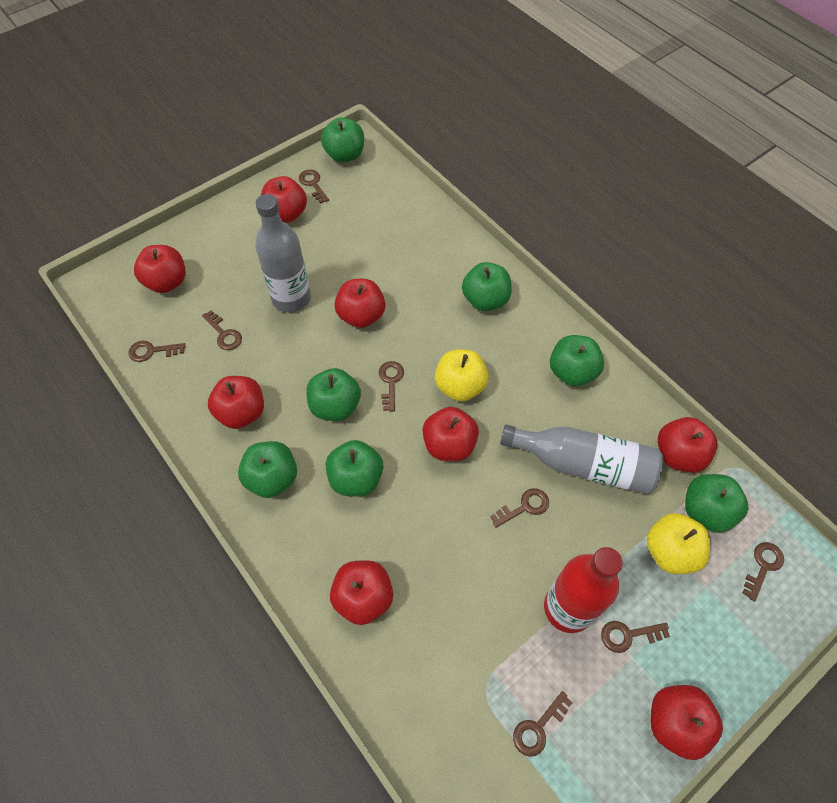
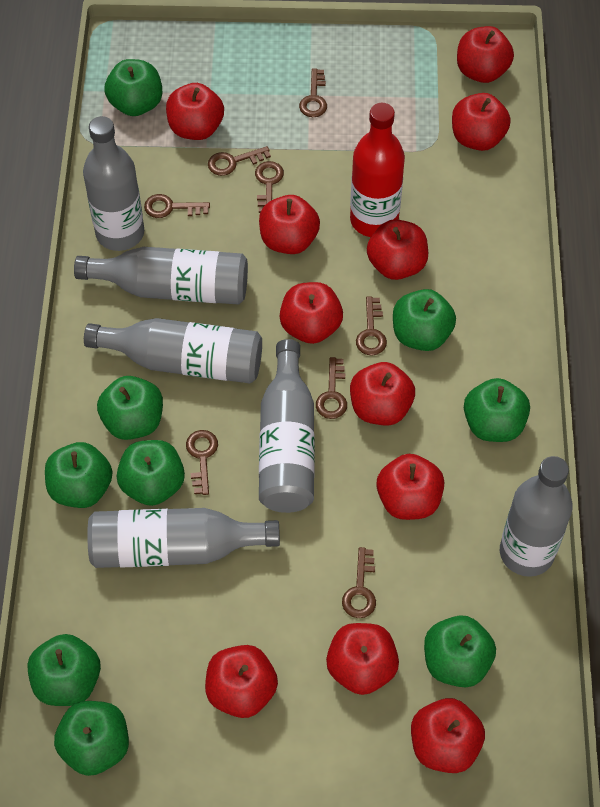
green apple: [238,441,297,498] [306,368,361,421] [321,117,364,163] [326,440,383,497] [462,262,512,311] [550,335,604,387] [685,474,748,533] = 7 -> [27,634,101,706] [45,442,113,508] [54,701,129,776] [97,376,163,440] [105,59,162,116] [117,440,185,506] [393,289,456,351] [424,615,496,688] [464,378,530,442] = 9
grey bottle: [255,194,311,313] [500,425,663,494] = 2 -> [74,247,248,305] [83,116,144,251] [84,318,262,384] [87,508,280,568] [259,339,315,513] [500,456,573,577] = 6
red apple: [134,245,186,293] [208,376,264,429] [261,176,307,223] [330,561,393,625] [334,279,386,328] [422,407,479,461] [651,685,723,760] [658,417,718,473] = 8 -> [166,83,224,140] [205,645,278,718] [259,195,320,254] [279,282,343,344] [326,623,399,695] [350,362,415,426] [367,219,428,280] [376,454,444,520] [411,698,485,773] [452,93,511,151] [457,26,514,83] = 11
yellow apple: [435,350,489,402] [647,513,710,574] = 2 -> none = 0

